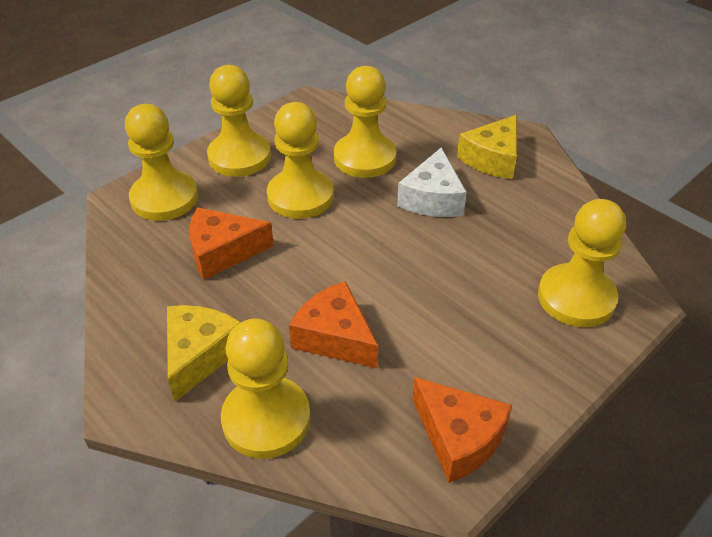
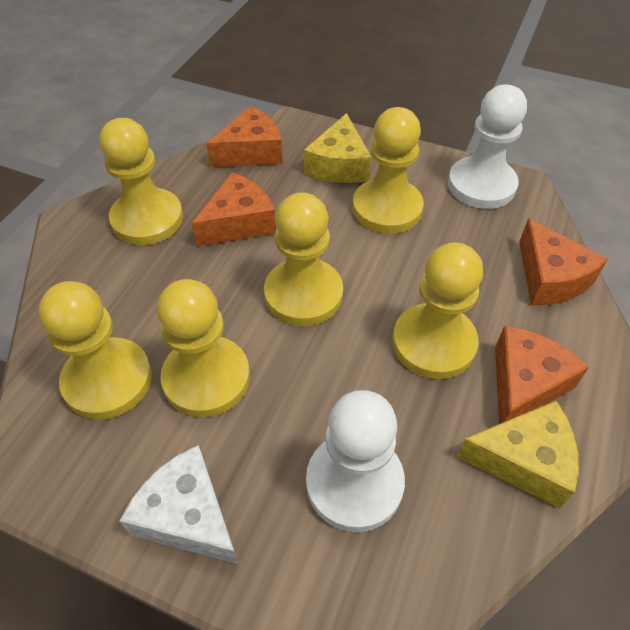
orange cheese: [189,207,274,279] [289,281,378,369] [412,377,512,483] = 3 -> [192,172,276,247] [206,106,283,167] [495,326,589,424] [519,218,608,305] = 4
white pawn: none = 0 -> [306,390,405,532] [448,85,527,209] = 2

